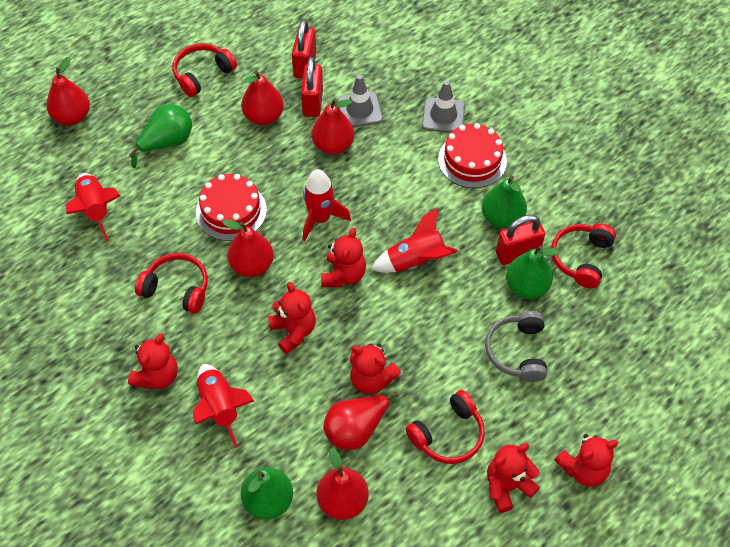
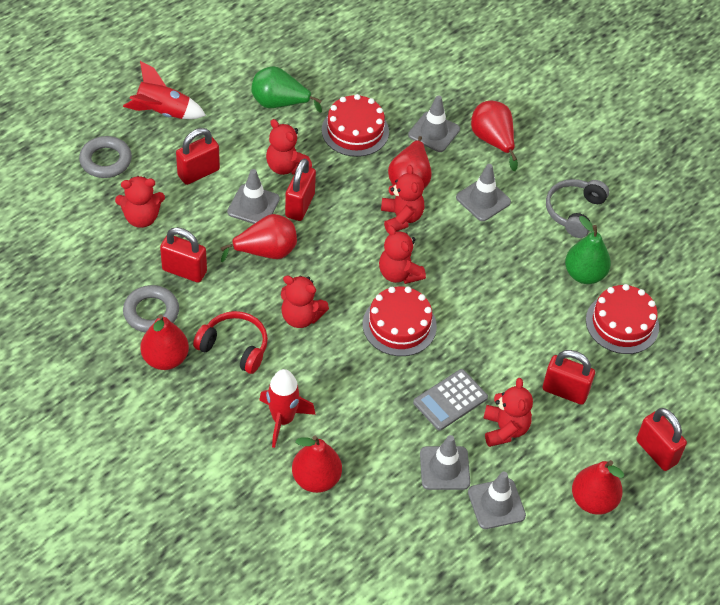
green pear: [128,104,192,168] [241,467,293,520] [482,176,527,229] [506,245,560,299] = 4 -> [251,66,322,113] [565,216,611,284] = 2
grey calculator: none = 0 -> [413,369,488,431] = 1
grey ring: none = 0 -> [79,136,132,178] [123,285,179,333] = 2
grey traffic cone: [337,75,383,127] [422,81,465,133] = 2 -> [227,169,280,224] [408,96,460,152] [420,435,470,490] [456,164,511,221] [468,472,526,529] = 5
red cake: [196,174,267,241] [438,123,507,188] = 2 -> [322,94,389,157] [363,287,437,356] [586,284,659,354] = 3
red headphones: [135,253,208,314] [173,43,237,97] [406,390,485,464] [551,223,616,288] = 4 -> [193,311,268,374] = 1
red padlock: [292,19,316,79] [301,57,323,117] [496,215,545,265] = 3 -> [160,227,207,283] [176,128,220,185] [285,158,316,221] [543,350,595,405] [636,408,687,471] = 5
red rocket: [66,173,120,241] [193,364,254,447] [303,169,351,241] [371,208,458,273] = 4 -> [123,61,206,119] [260,369,316,448] = 2

